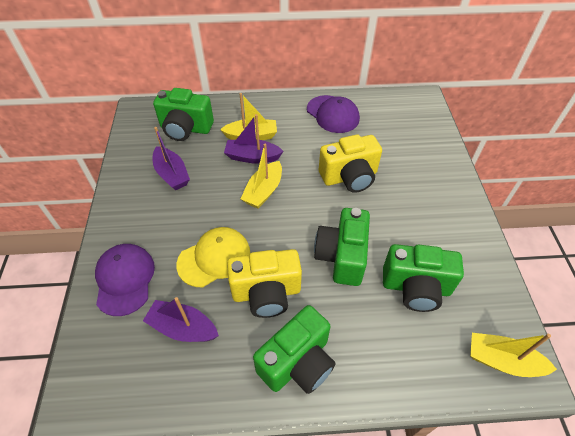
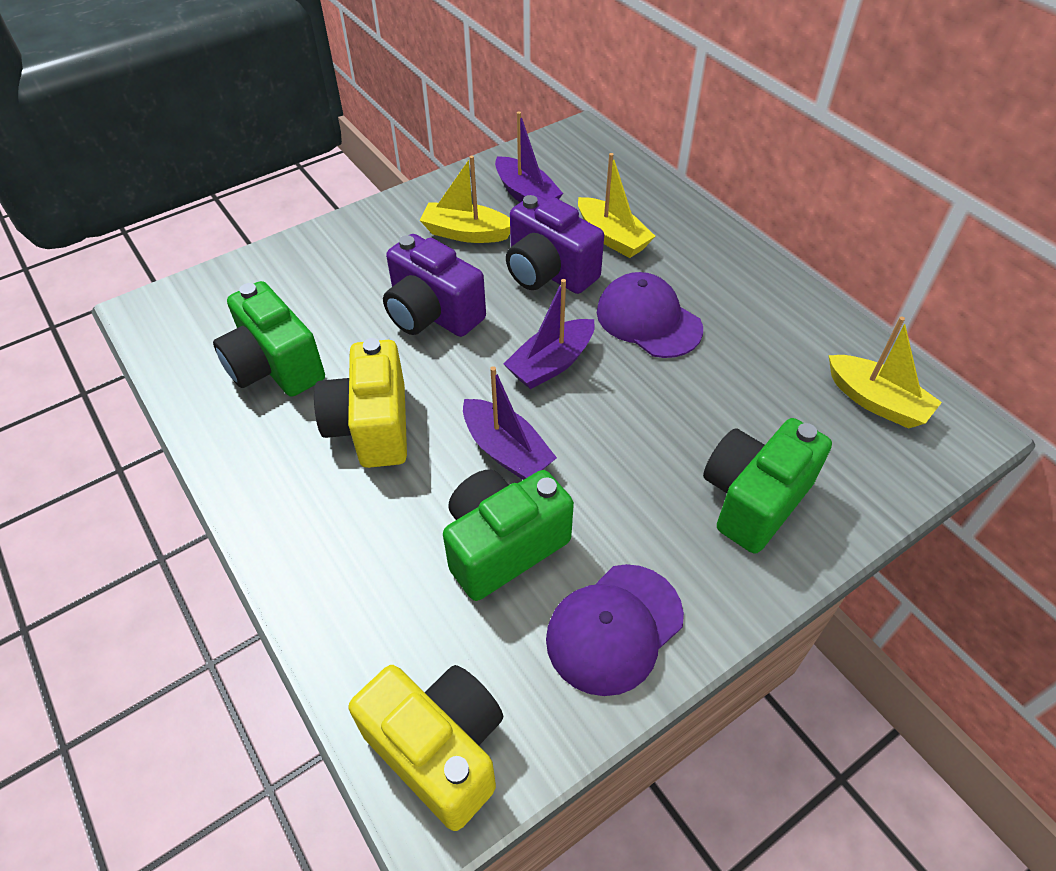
green camera: [153,88,214,141] [253,305,335,394] [314,208,370,286] [383,244,464,312] = 4 -> [213,281,325,397] [443,470,574,601] [703,418,832,553] = 3
purple camera: none = 0 -> [383,234,486,337] [506,194,604,294] = 2
yellow cap: [176,227,250,287] = 1 -> none = 0

